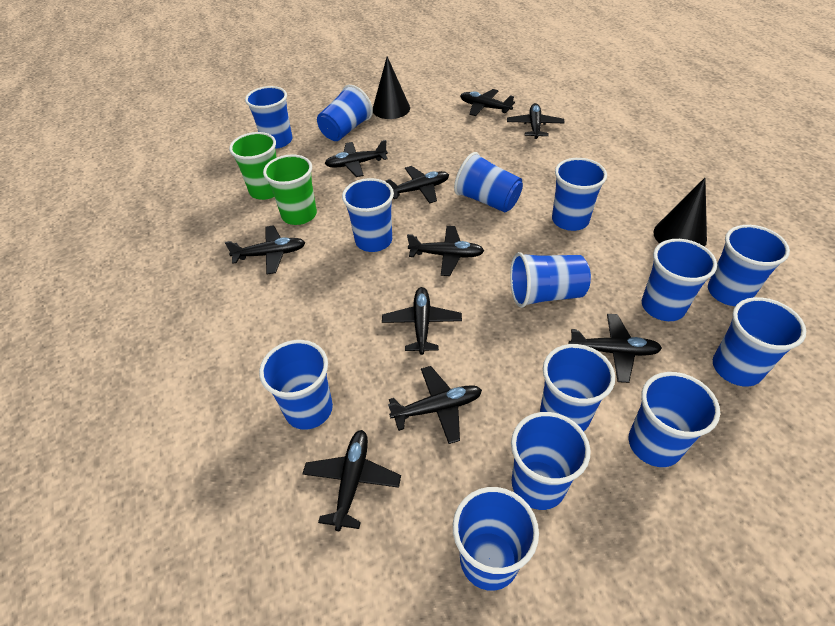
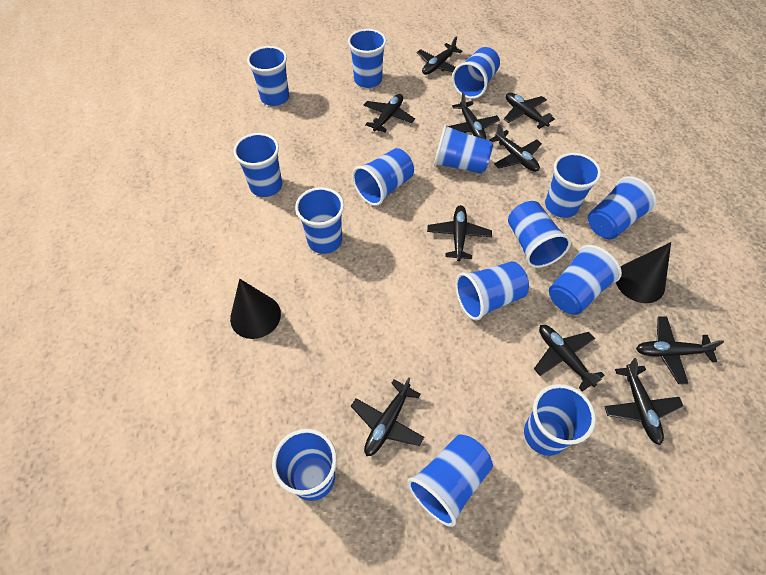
blue cup: [245,86,292,149] [259,340,333,430] [317,85,373,141] [342,178,394,252] [453,487,539,591] [454,152,523,212] [510,252,591,308] [511,412,591,510] [540,344,615,432] [552,158,607,231] [629,372,720,467] [642,239,717,321] [708,225,790,306] [713,297,806,387] = 14 -> [233,133,282,197] [247,46,289,106] [272,429,337,501] [295,187,344,254] [348,29,386,88] [352,148,414,206] [407,435,493,527] [434,124,493,174] [452,47,500,99] [455,261,529,321] [508,201,571,268] [524,384,596,456] [545,153,601,218] [549,245,622,315] [588,176,657,239] = 15
green cup: [229,132,277,200] [263,154,317,225] = 2 -> none = 0

